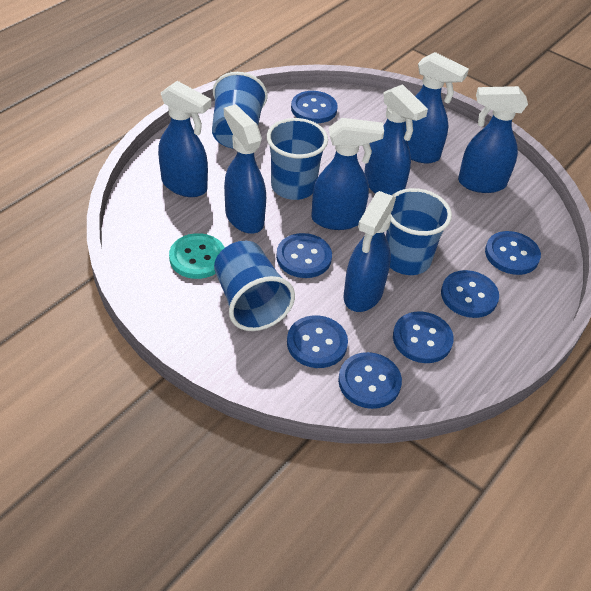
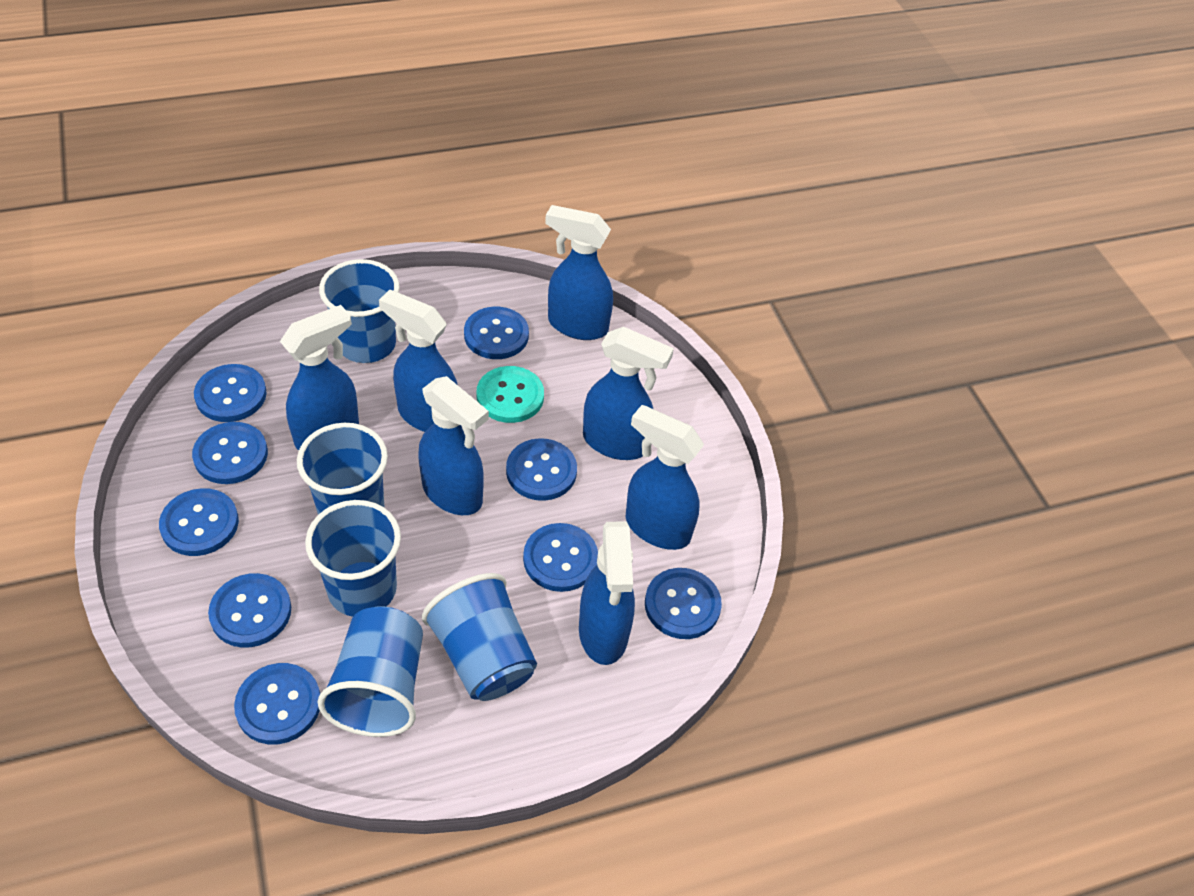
blue button: [276,233,332,278] [287,315,348,368] [291,91,338,123] [338,352,402,409] [393,311,454,363] [441,270,499,318] [485,231,541,275] = 7 -> [159,488,239,556] [192,422,268,484] [194,364,267,422] [208,573,291,648] [234,663,320,745] [464,307,529,359] [506,438,577,501] [523,523,598,592] [645,568,722,639] = 9
blue cup: [212,72,268,148] [214,241,295,331] [267,118,328,200] [386,188,452,275] = 4 -> [297,423,388,515] [305,500,401,617] [318,606,423,737] [319,259,400,363] [422,573,537,701] = 5

